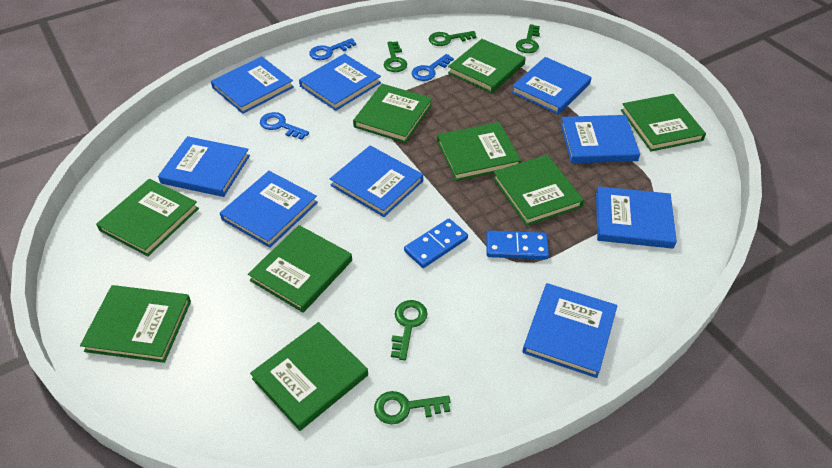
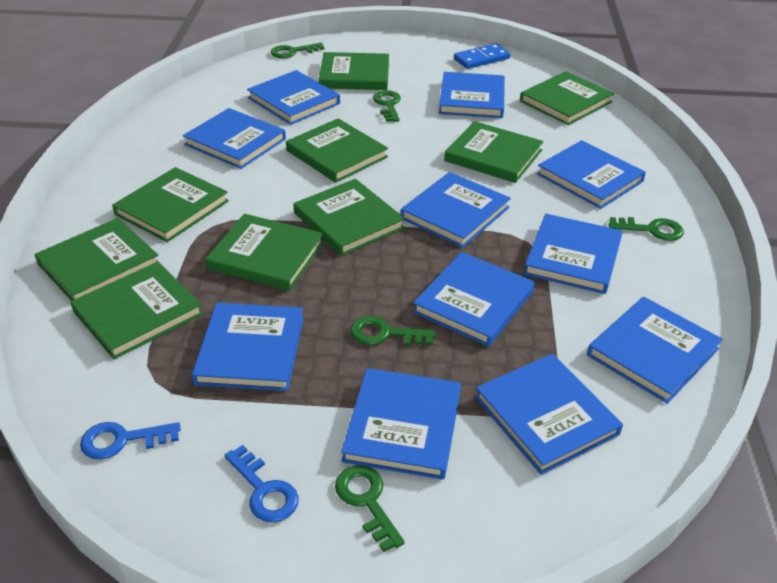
blue book: [158,136,250,197] [211,56,294,114] [220,171,318,248] [299,54,381,111] [330,146,423,217] [511,57,591,114] [523,283,617,378] [561,115,640,163] [596,186,677,249] = 9 -> [183,108,286,169] [192,303,304,391] [247,70,340,125] [341,368,461,480] [401,172,511,248] [413,252,535,347] [439,72,505,118] [475,354,623,475] [524,214,623,294] [537,140,646,209] [587,297,723,404] = 11
blue domino: [404,219,468,268] [486,231,549,259] = 2 -> [454,43,510,69] = 1
blue key: [260,112,309,140] [309,38,356,60] [412,54,454,81] = 3 -> [80,422,181,460] [224,445,299,522] = 2

